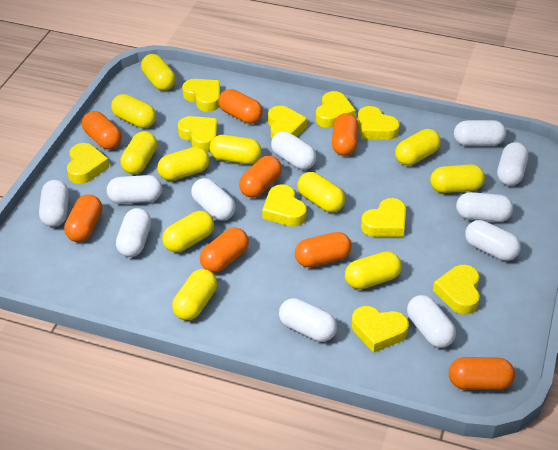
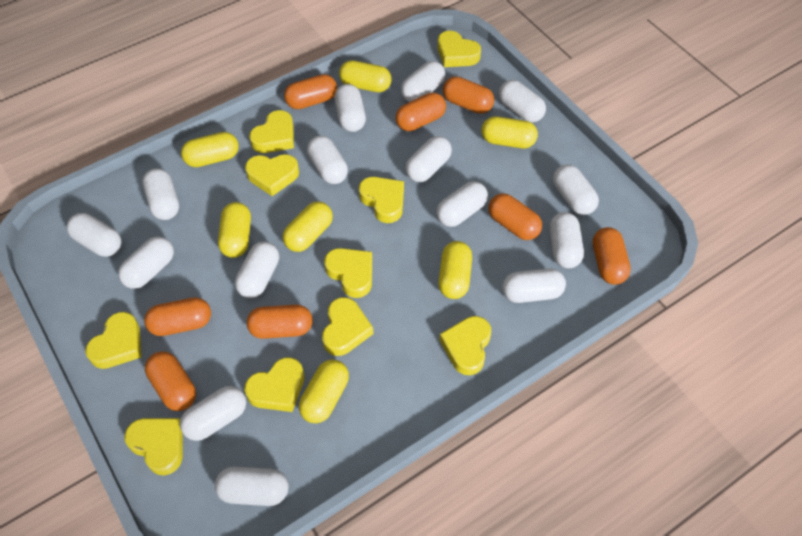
white capsule: [39,180,69,227] [107,175,162,204] [116,208,151,257] [191,178,236,221] [271,131,316,170] [279,298,337,342] [407,295,456,348] [454,120,506,146] [456,192,513,222] [465,220,521,261] [497,142,528,186] = 11 -> [67,213,121,257] [118,237,174,289] [142,168,179,220] [180,386,246,441] [215,466,289,506] [235,241,279,298] [307,136,348,184] [335,84,366,132] [401,61,445,102] [405,136,452,182] [436,181,488,227] [499,80,546,123] [502,268,566,303] [550,212,584,269] [553,165,599,215] = 15
yellow capsule: [111,94,156,128] [121,131,157,174] [141,54,176,91] [157,147,209,181] [162,211,214,252] [172,269,217,320] [210,135,262,164] [297,172,345,212] [345,251,402,289] [395,129,441,165] [430,164,485,193] = 11 -> [181,132,239,167] [218,202,251,258] [283,202,333,252] [299,359,349,423] [339,60,392,92] [438,241,472,299] [481,116,538,148] = 7

